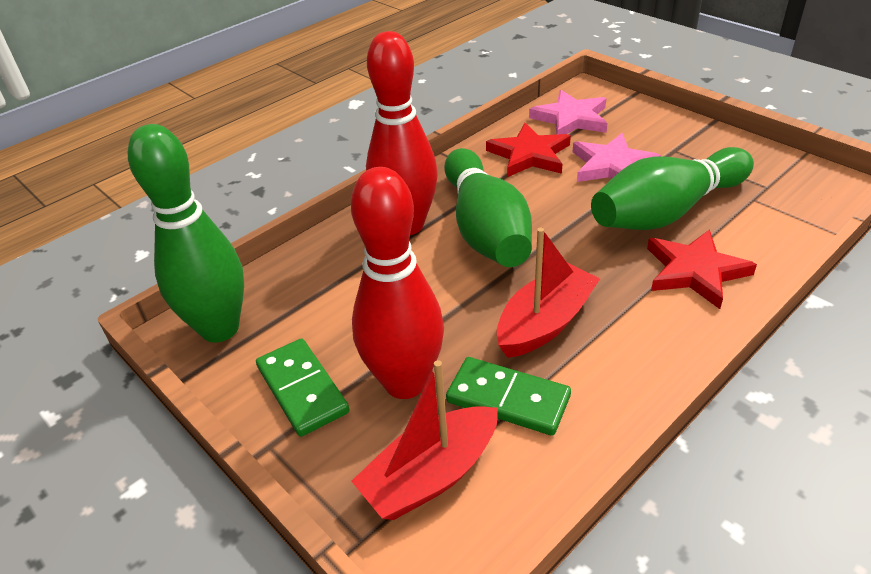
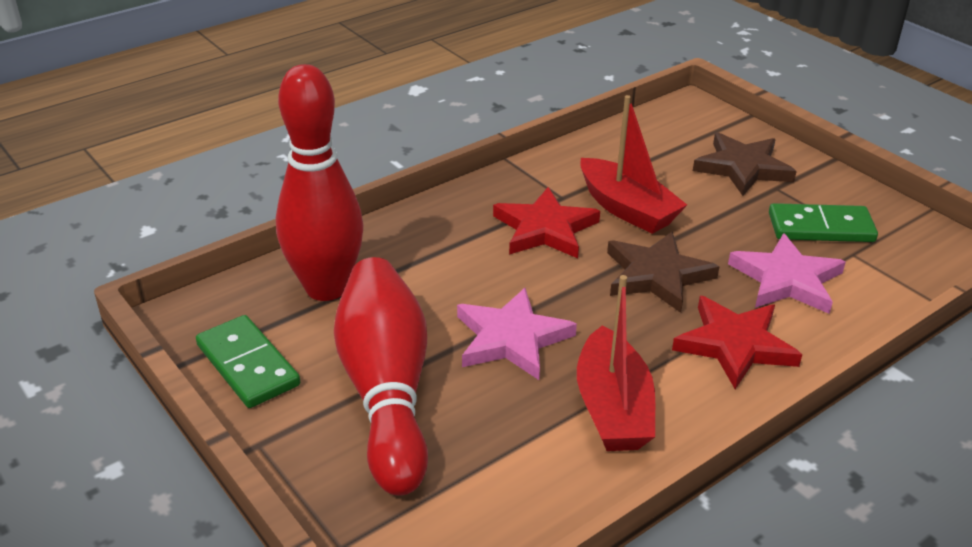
brown star: none = 0 -> [607,231,720,313] [693,132,797,196] = 2
green bowling pin: [128,124,244,343] [444,148,532,267] [591,147,754,230] = 3 -> none = 0

